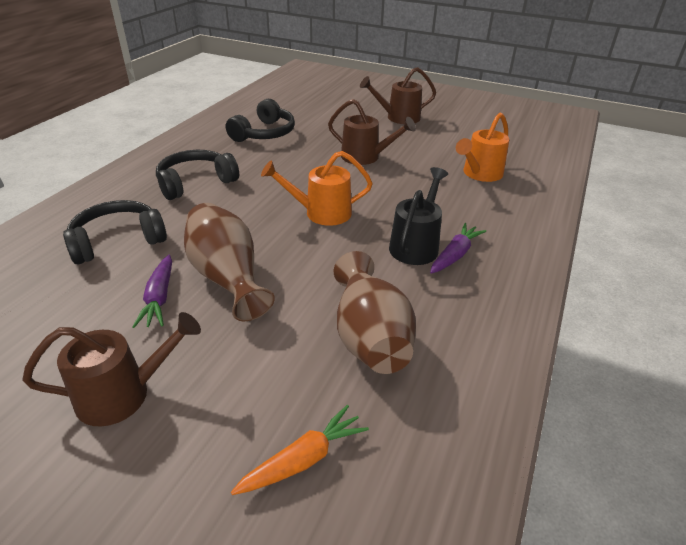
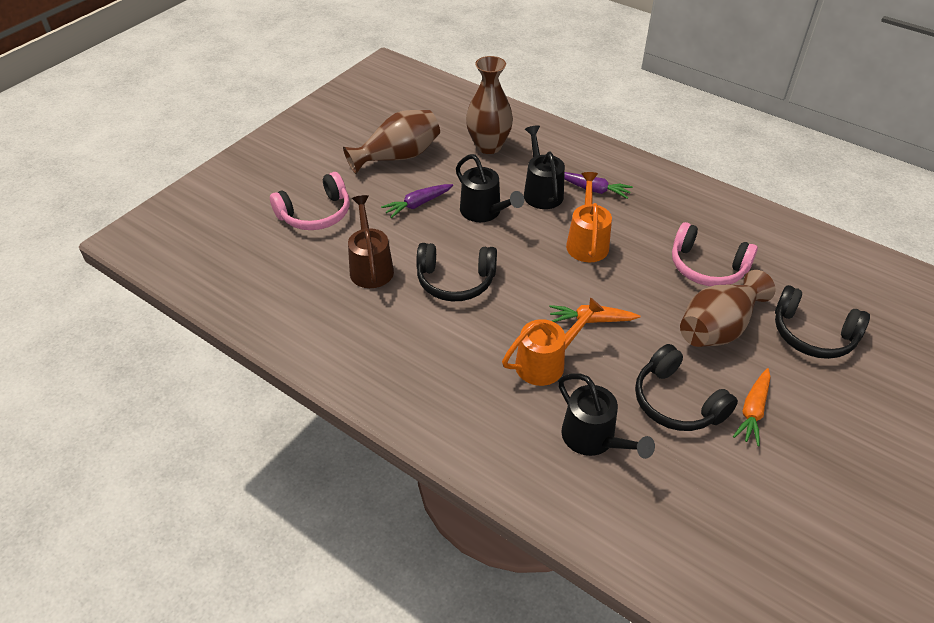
black watering can: [389,167,448,265] = 1 -> [456,154,524,222] [524,125,565,209] [558,373,655,459] = 3
brown vase: [184,203,275,321] [334,251,416,374] = 2 -> [343,110,440,174] [466,56,513,154] [680,270,775,347] = 3
brown watering can: [22,312,201,427] [328,99,416,165] [360,67,436,124] = 3 -> [348,195,394,288] = 1
orange carrot: [231,405,369,495] = 1 -> [549,305,640,323] [733,368,770,446] = 2
pink headphones: none = 0 -> [270,172,350,230] [672,222,758,286] = 2

